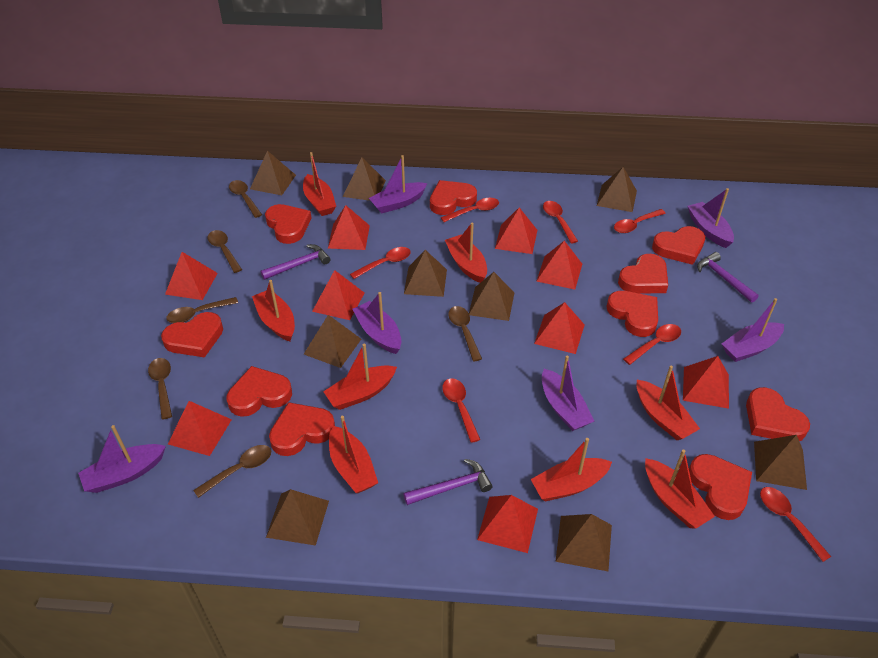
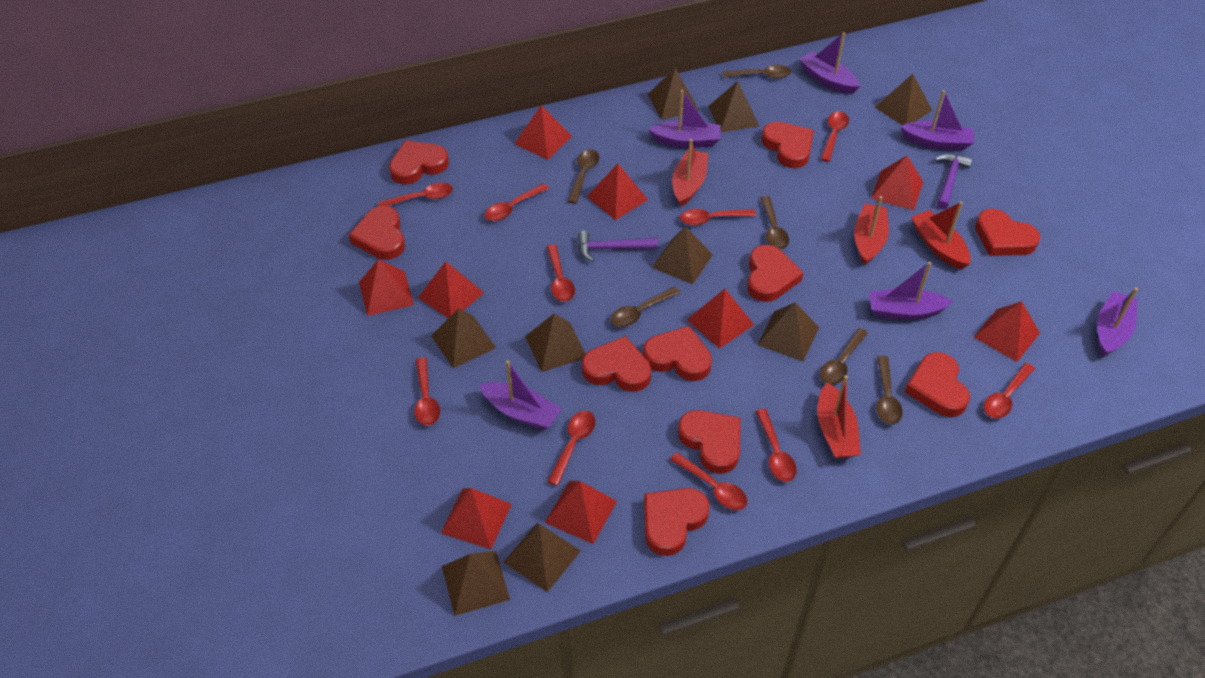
purple hammer: [261,244,330,280] [404,459,493,505] [697,252,759,303] = 3 -> [578,231,658,262] [935,154,972,209] = 2
red boat: [252,280,295,342] [303,152,336,216] [323,344,397,410] [329,416,378,493] [445,223,487,283] [531,438,612,501] [637,366,700,440] [645,450,715,529] = 8 -> [672,139,708,207] [817,375,861,459] [854,196,889,265] [911,202,971,269] = 4
red spoon: [350,247,411,279] [441,198,499,222] [442,378,481,443] [543,201,578,244] [614,209,666,233] [623,324,681,365] [760,487,831,562] = 7 -> [378,183,453,206] [414,358,440,426] [485,183,549,221] [547,244,575,302] [547,411,595,486] [670,452,747,510] [680,209,756,226] [755,409,797,482] [821,111,849,162] [984,363,1035,418] = 10

